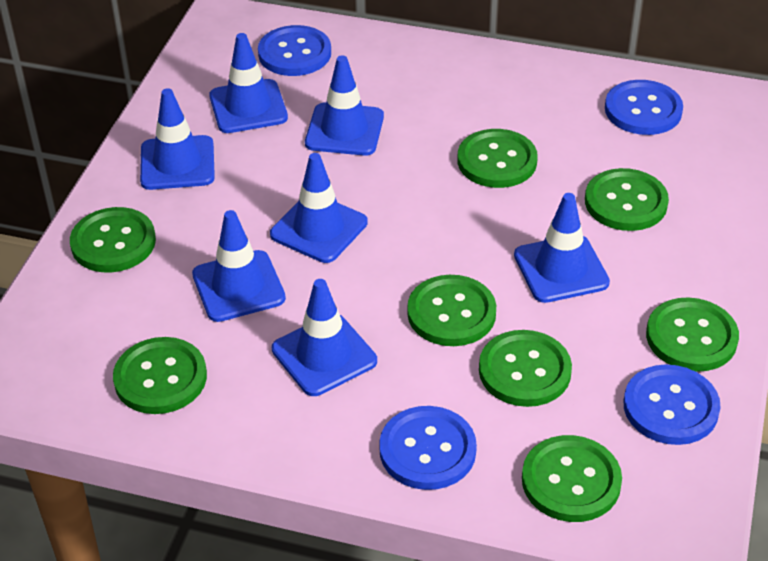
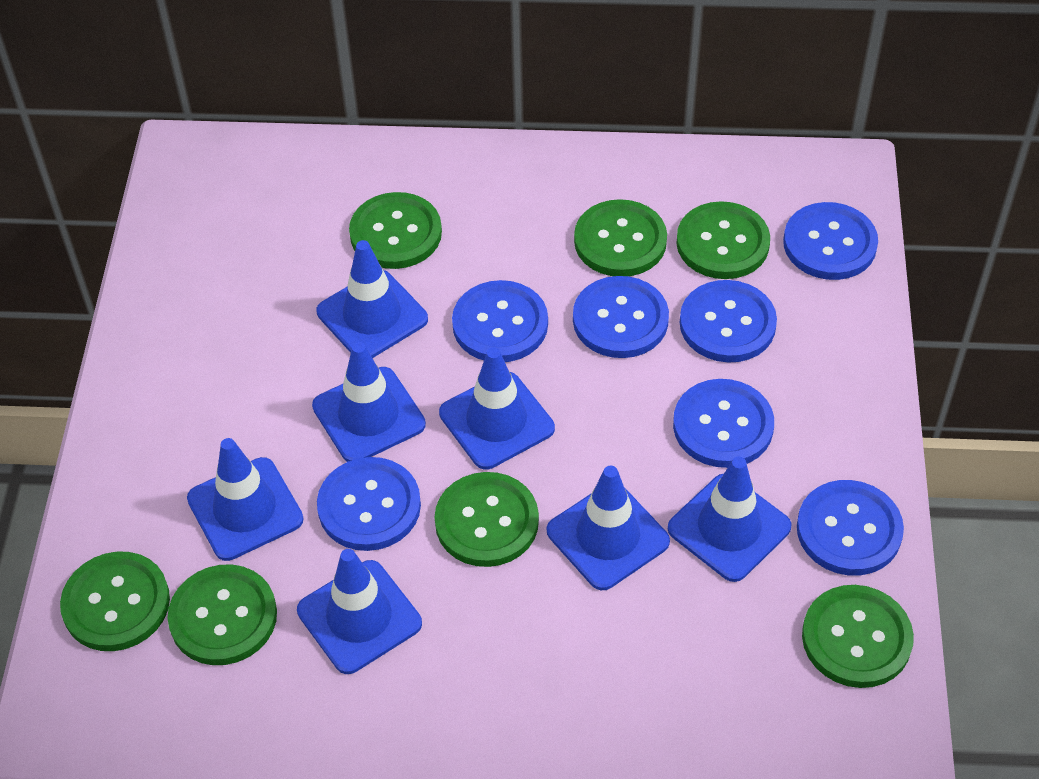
blue button: [258,25,331,76] [379,406,477,490] [605,80,683,135] [624,364,721,445] = 4 -> [317,457,421,551] [452,280,548,362] [573,276,669,358] [673,379,774,468] [680,280,777,363] [783,202,878,280] [797,480,904,576] = 7
green button: [70,207,156,273] [113,337,207,414] [407,275,496,346] [458,129,538,188] [479,330,572,407] [522,435,622,522] [585,168,669,231] [646,297,739,372] = 8 -> [60,552,170,651] [168,564,277,665] [349,192,442,269] [434,472,539,567] [574,199,667,276] [676,201,770,279] [802,585,914,688] = 7

